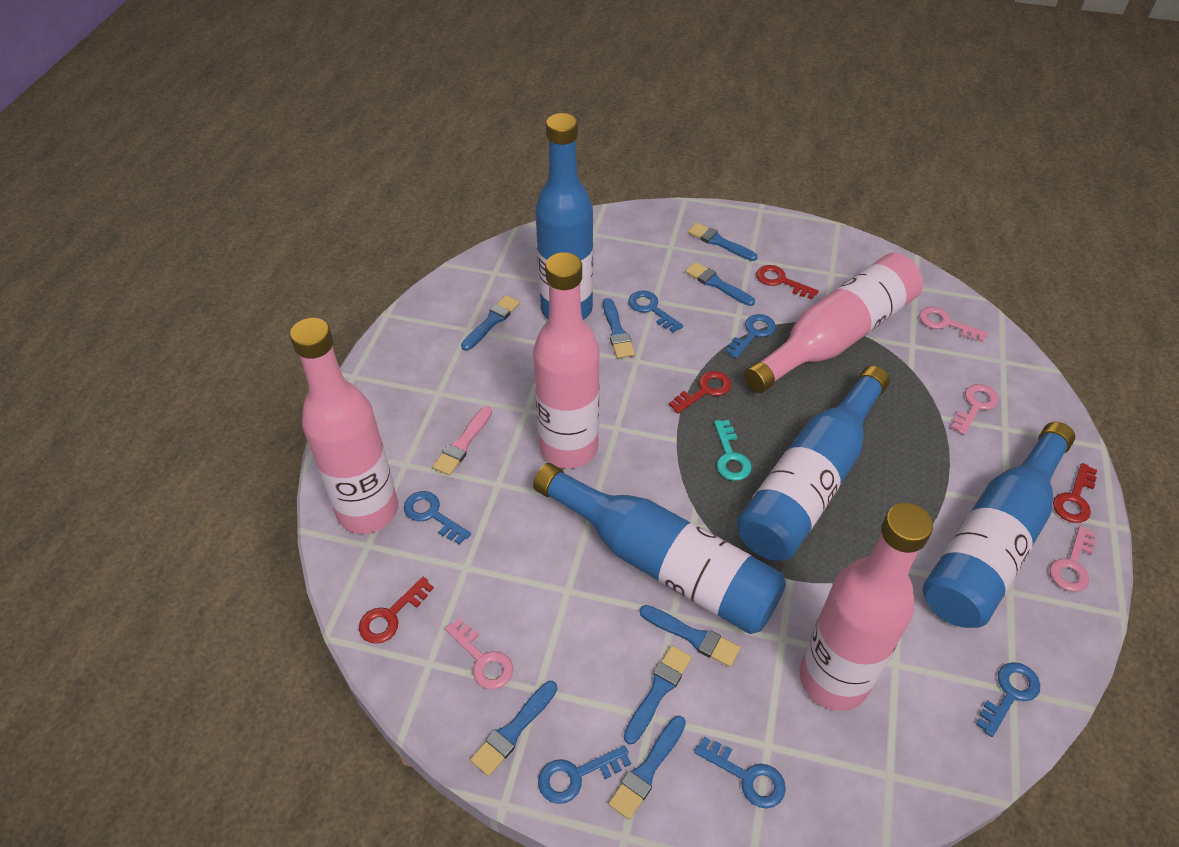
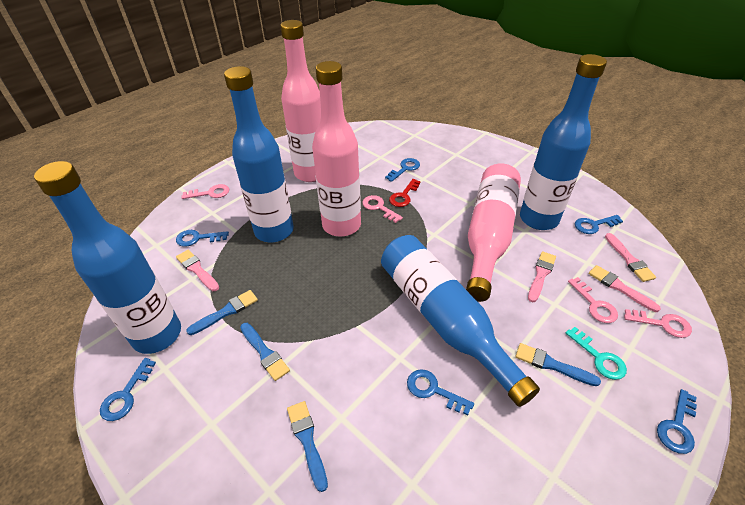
blue brush: [461,295,520,351] [470,681,557,776] [603,298,635,358] [608,716,686,820] [624,646,692,744] [640,605,740,667] [685,262,755,306] [688,223,758,261] = 8 -> [186,290,258,335] [240,323,290,381] [287,401,328,492] [515,343,601,386] = 4
pink bottle: [290,318,398,534] [533,252,600,469] [744,253,923,393] [800,503,933,711] = 4 -> [280,20,321,182] [312,61,361,237] [466,163,521,302] = 3
pink brush: [433,406,492,476] = 1 -> [176,250,219,291] [528,252,556,302] [588,265,661,312] [605,233,656,282] = 4
red key: [359,577,434,644] [669,371,731,414] [756,265,819,299] [1053,463,1097,523] = 4 -> [389,179,421,207] = 1

